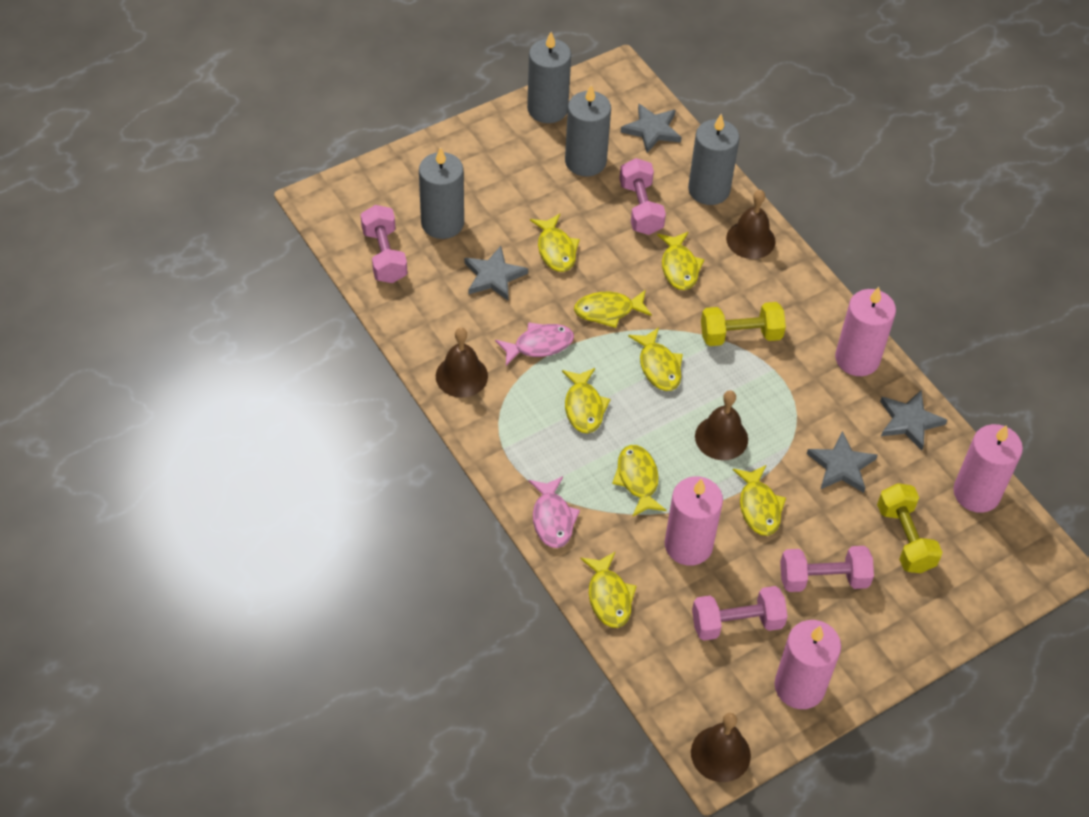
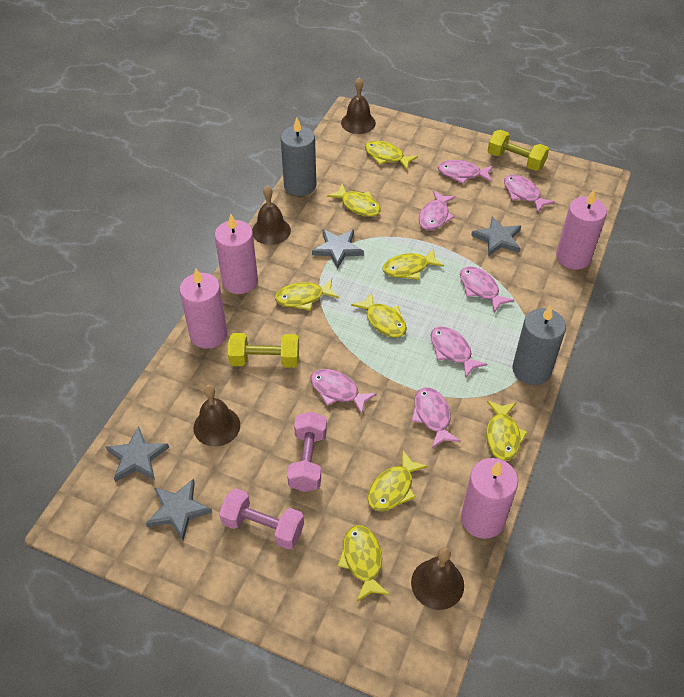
grey candle: [419,147,464,239] [527,32,571,123] [565,85,611,176] [688,114,740,205] = 4 -> [281,117,316,196] [512,305,566,385] = 2
pink dumbbell: [360,205,408,283] [619,158,666,235] [692,586,788,641] [780,546,874,592] = 4 -> [219,488,304,550] [287,412,327,492] = 2
pink fish: [495,322,574,366] [529,476,580,548] = 2 -> [310,369,377,415] [412,387,461,448] [419,190,456,231] [430,326,488,377] [438,160,493,184] [460,267,514,313] [504,175,555,212] = 7

